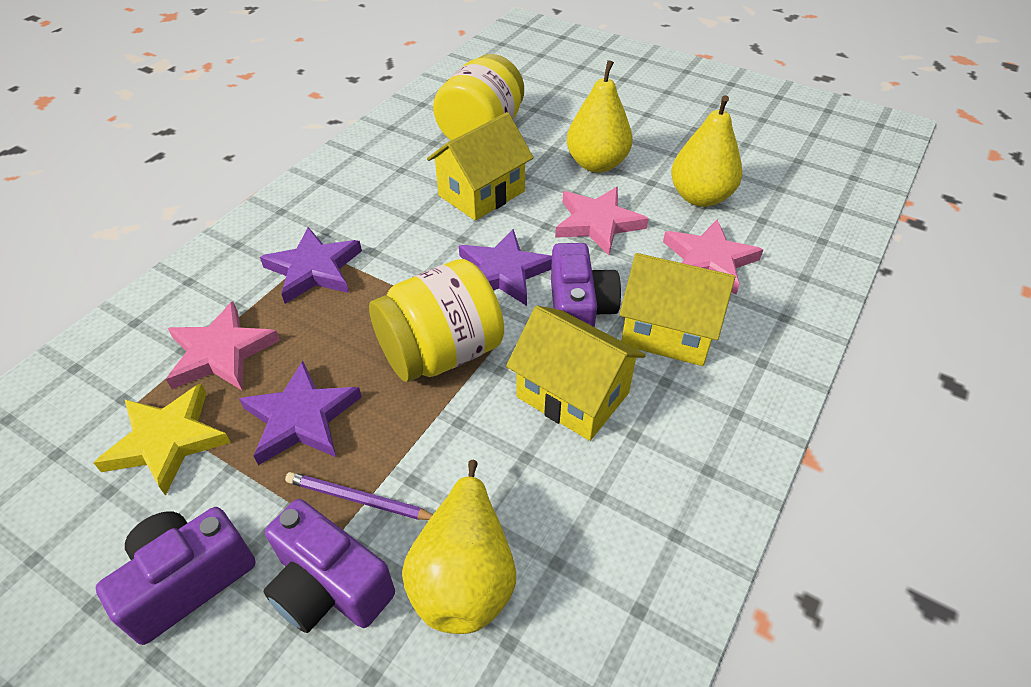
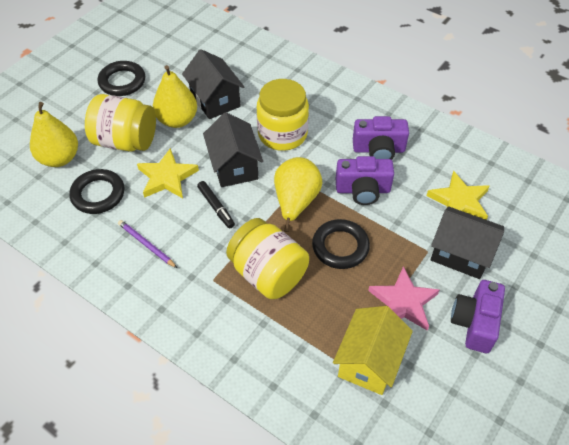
black house: none = 0 -> [182,49,244,119] [203,112,263,187] [430,206,504,279] = 3
black marker: none = 0 -> [197,181,235,229] = 1
black ring: none = 0 -> [69,169,125,214] [98,61,145,96] [312,219,370,269] = 3
pink star: [166,301,280,390] [555,187,649,255] [663,220,763,295] = 3 -> [368,266,440,331] = 1
purple star: [239,361,362,465] [260,227,362,304] [459,229,552,306] = 3 -> none = 0
yellow house: [427,112,534,220] [506,306,646,441] [619,253,735,366] = 3 -> [333,306,413,395] = 1
yellow jar: [369,259,504,382] [433,54,524,140] = 2 -> [85,94,156,151] [226,218,309,299] [257,79,309,151] = 3
yellow star: [94,384,231,496] = 1 -> [137,148,199,198] [427,171,490,220] = 2

